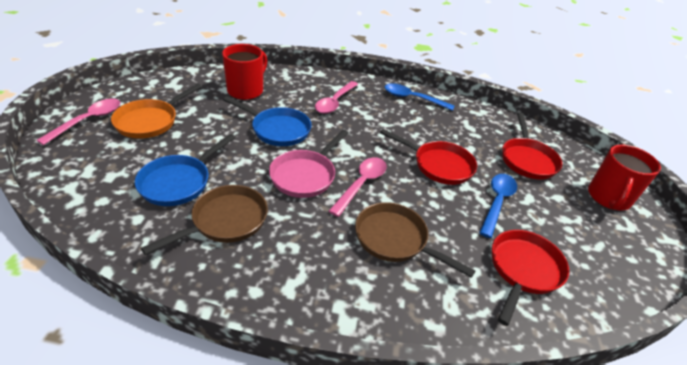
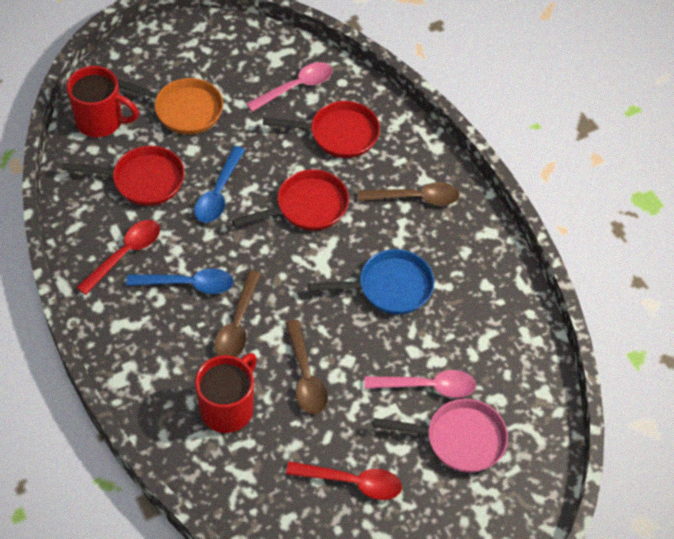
blue pan: [135,134,235,206] [223,96,312,146] = 2 -> [308,249,434,315] = 1
brown pan: [141,185,268,256] [355,202,475,278] = 2 -> none = 0
brown spoon: none = 0 -> [214,270,261,357] [285,319,328,414] [358,182,460,206] = 3
pink spoon: [36,99,121,145] [315,81,358,114] [328,157,387,217] = 3 -> [246,62,333,112] [364,370,476,398] = 2
red spoon: none = 0 -> [76,220,160,295] [286,461,402,500] = 2

